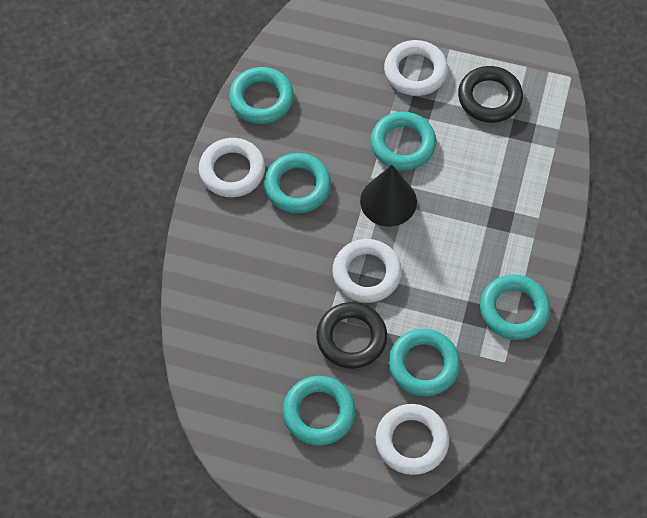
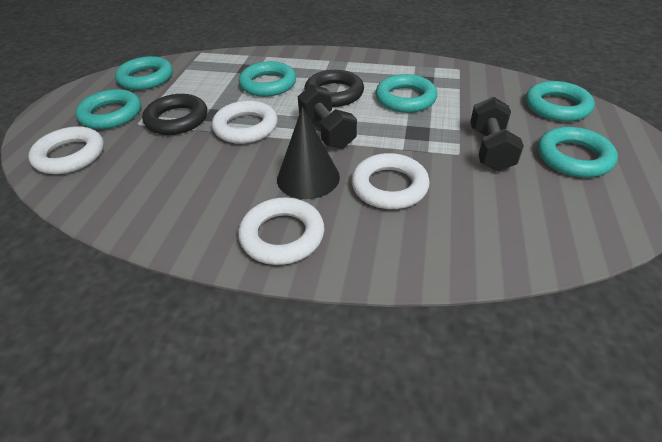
black dumbbell: none = 0 -> [298,84,357,149] [470,97,524,171] = 2

